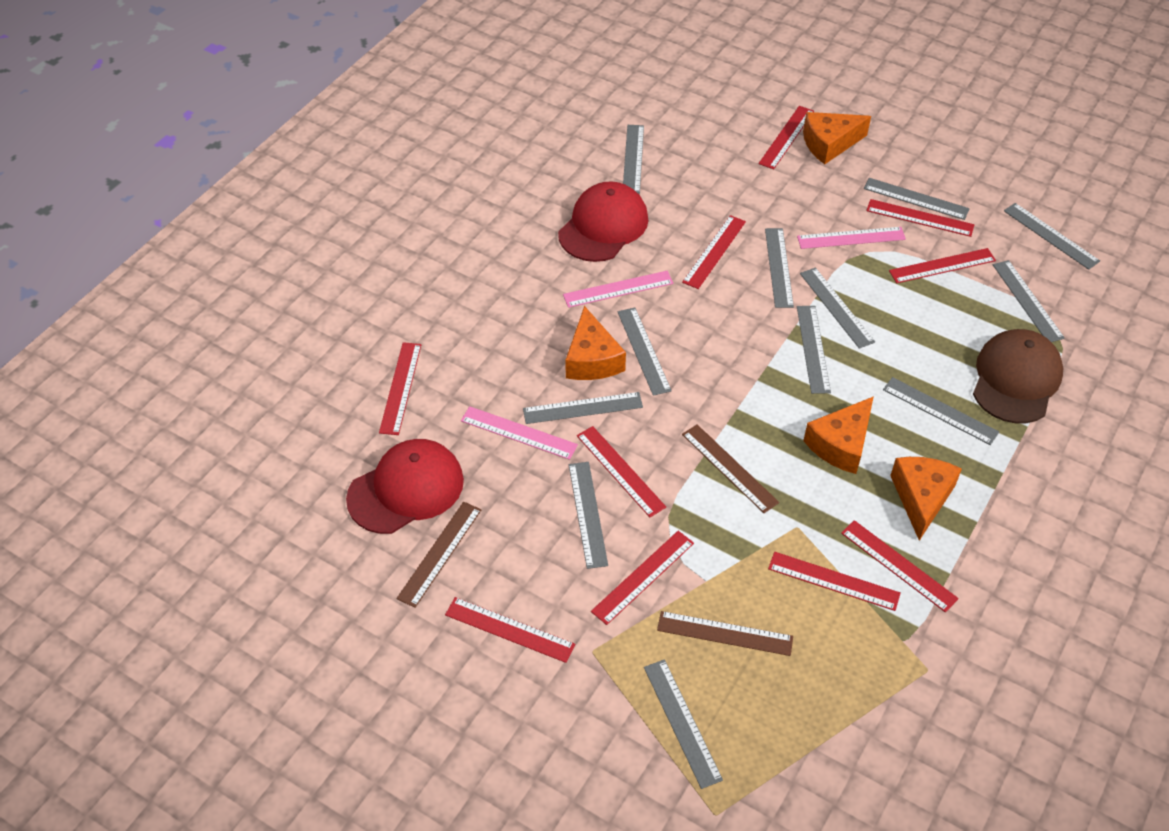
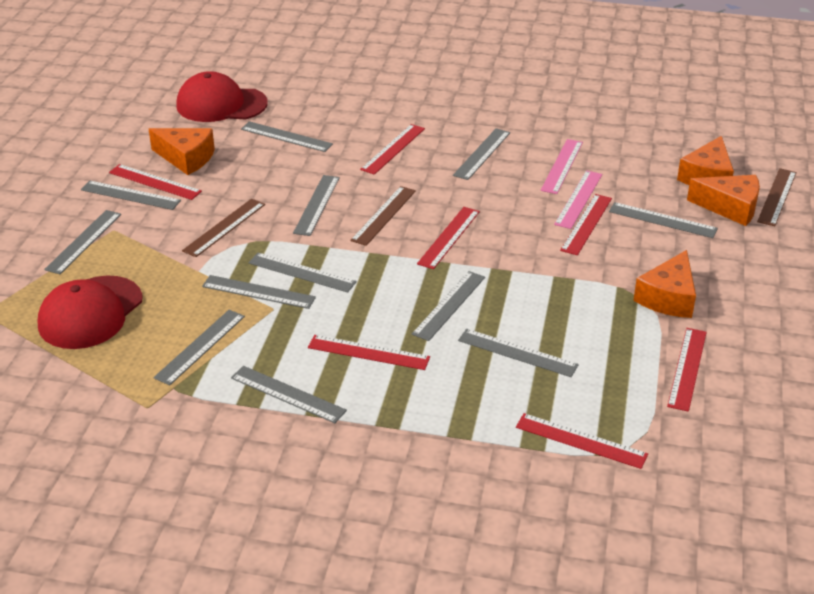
brown cap: [973,329,1063,423] = 1 -> none = 0
pink ruler: [461,406,578,460] [563,271,673,308] [797,227,906,249] = 3 -> [540,139,583,194] [554,170,602,229] = 2
red ruler: [379,342,421,435] [445,597,575,663] [577,426,666,517] [591,531,694,625] [682,215,746,289] [758,106,814,169] [768,552,901,611] [841,520,959,612] [866,199,974,237] [889,248,996,283] = 10 -> [109,164,202,200] [308,335,430,370] [360,124,425,175] [417,207,480,269] [516,413,648,469] [560,194,612,255] [667,328,707,412] = 7

